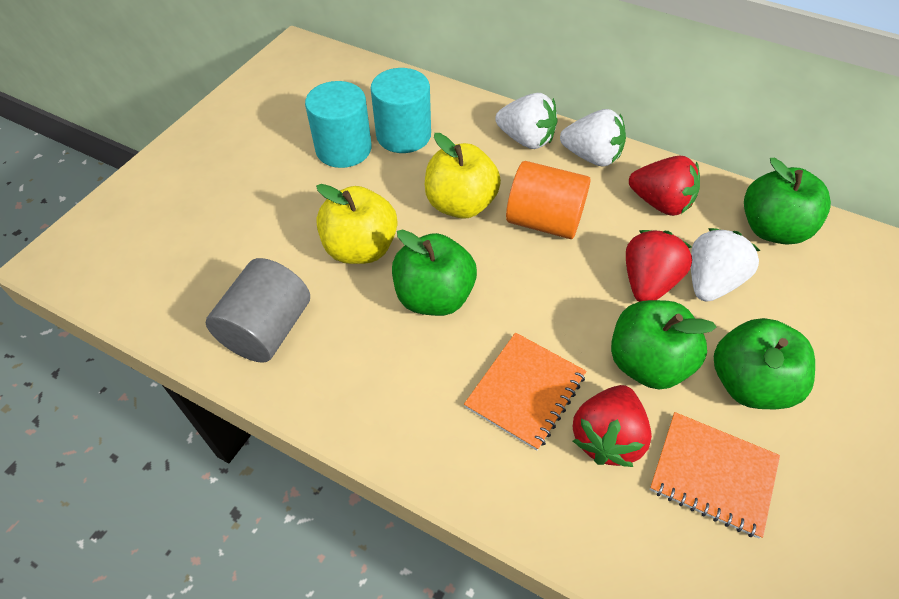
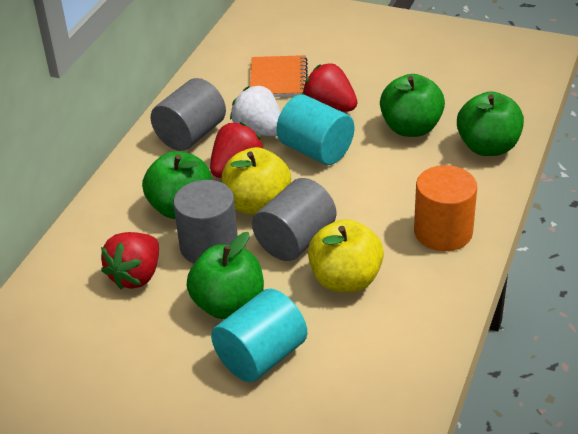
grey cylinder: [205,258,310,363] = 1 -> [151,78,226,151] [173,180,238,264] [252,178,336,261] = 3
orange notebook: [464,332,586,451] [650,412,780,539] = 2 -> [250,55,308,97] = 1
white strawberry: [495,93,557,149] [560,109,626,166] [691,228,760,302] = 3 -> [230,86,281,136] = 1

